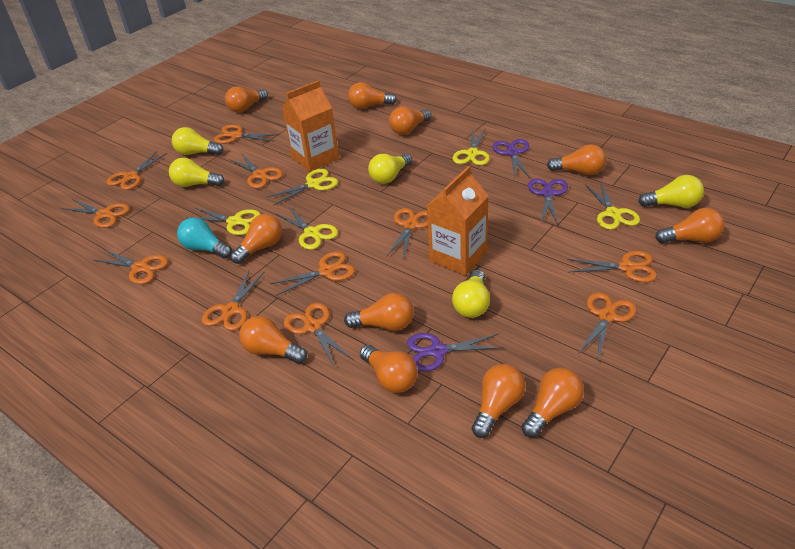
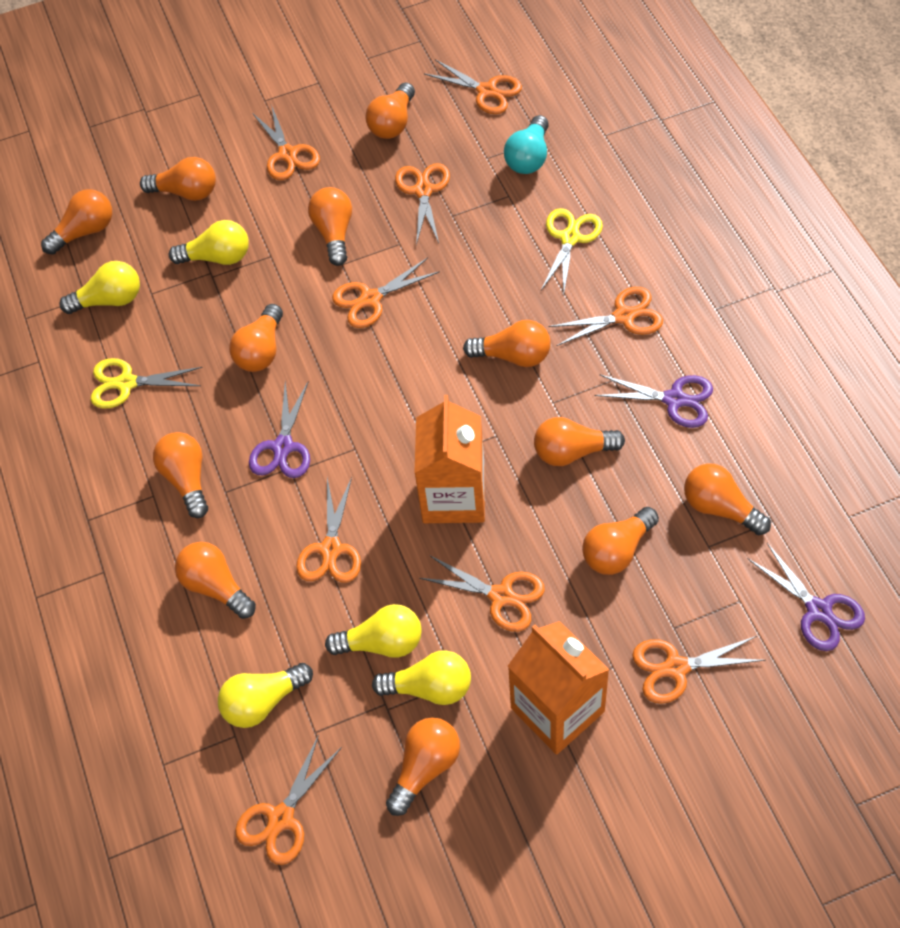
orange light bulb: [225,86,268,113] [230,214,282,264] [239,316,307,364] [344,293,414,331] [348,82,397,109] [360,345,418,393] [389,107,432,135] [472,364,525,438] [521,368,584,438] [547,144,606,175] [655,208,724,243] = 11 -> [41,189,112,255] [140,157,216,201] [153,432,208,518] [175,542,256,619] [229,304,283,372] [308,187,352,266] [365,83,415,139] [386,717,460,816] [463,320,551,367] [534,417,625,466] [582,507,659,575] [684,464,771,535] = 12
orange scissors: [61,199,130,228] [94,249,169,284] [106,151,167,190] [202,271,265,331] [214,125,279,144] [229,153,283,188] [270,251,355,296] [284,303,352,367] [386,208,428,259] [567,251,657,282] [578,292,636,360] = 11 -> [235,735,342,865] [252,104,320,180] [296,477,361,583] [332,258,440,328] [395,163,450,245] [419,555,545,632] [424,59,522,114] [549,287,663,346] [632,636,765,704] = 9
yellow scissors: [187,208,261,235] [266,169,338,206] [275,207,338,250] [452,128,490,165] [585,181,640,230] = 5 -> [91,358,203,409] [541,208,603,293] = 2

